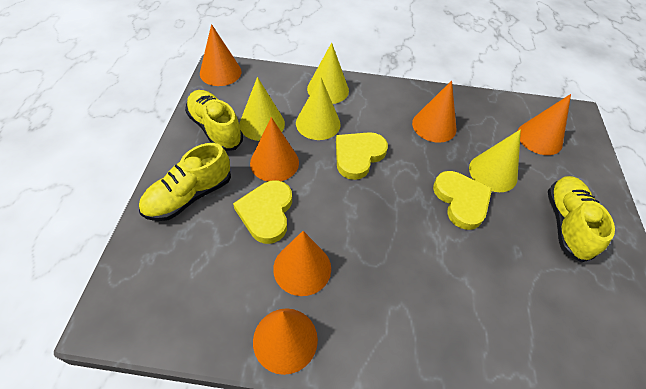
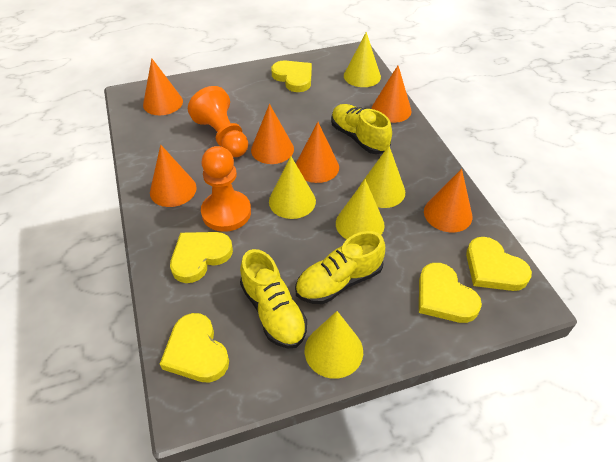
orange pawn: none = 0 -> [188,86,248,157] [201,146,251,232] = 2
yellow cone: [239,77,285,141] [296,77,341,140] [307,43,349,104] [469,129,521,192] = 4 -> [269,156,316,219] [305,311,363,379] [336,179,385,239] [344,32,381,87] [360,146,405,208] = 5
yellow heart: [233,180,292,244] [336,132,388,180] [433,171,492,230] = 3 -> [160,313,229,383] [170,232,233,283] [271,61,312,92] [419,263,482,323] [466,237,532,291] = 5

